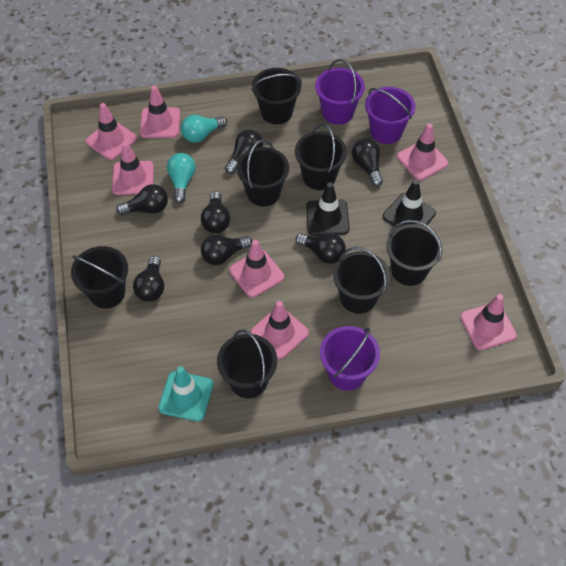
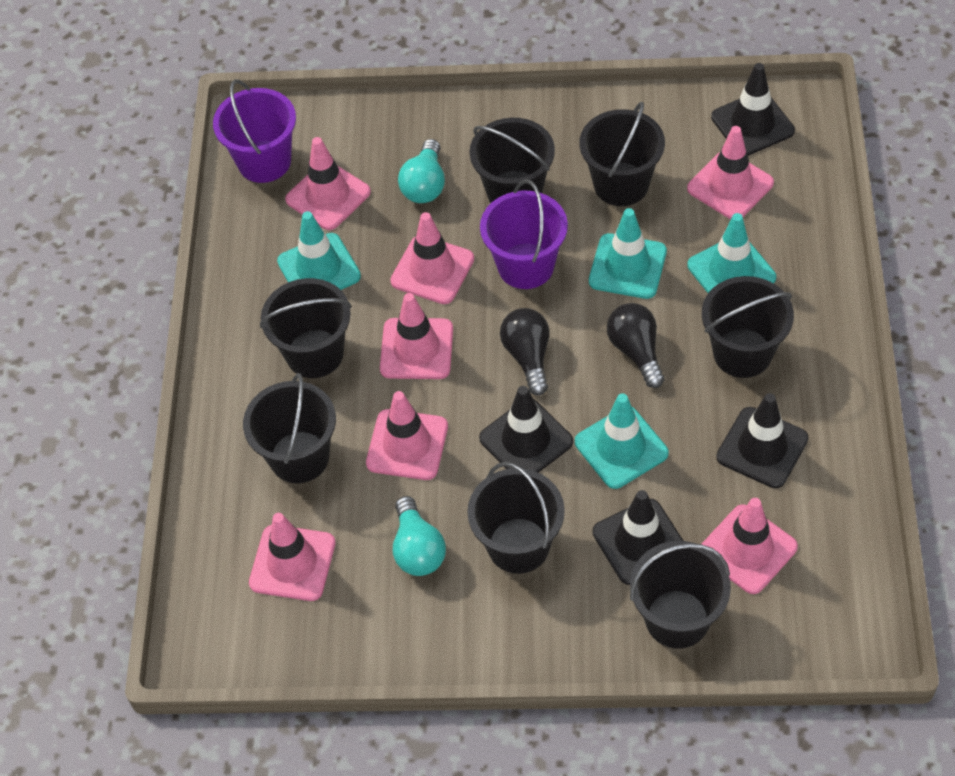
black light bulb: [116,184,168,215] [133,256,164,302] [201,191,230,233] [201,235,252,265] [225,130,263,174] [296,233,346,264] [352,138,383,187] = 7 -> [500,308,549,396] [607,303,665,388] = 2
black traffic cone: [306,182,350,236] [383,180,436,228] = 2 -> [479,386,573,473] [593,490,683,585] [711,63,795,156] [716,393,809,488] = 4
purple bucket: [315,59,365,125] [320,326,380,391] [365,87,415,144] = 3 -> [213,79,296,183] [480,179,568,289] = 2
turquoise traffic cone: [158,367,214,421] = 1 -> [277,211,361,290] [575,393,669,489] [589,208,667,299] [687,213,776,293] = 4

